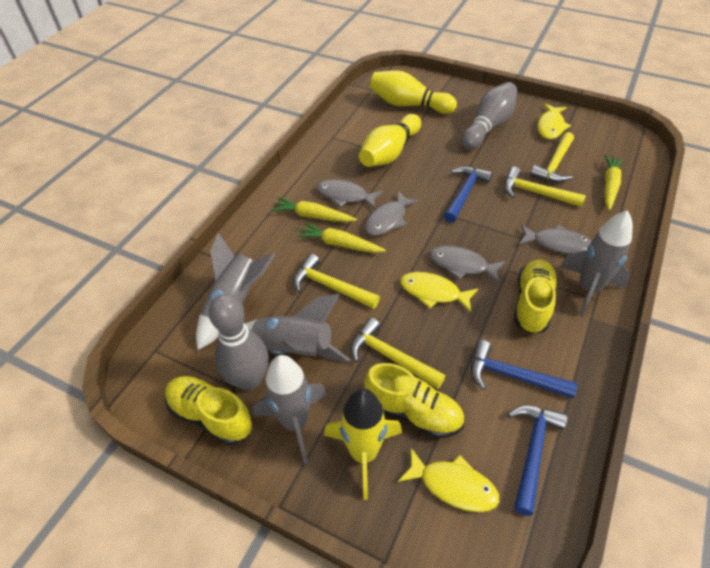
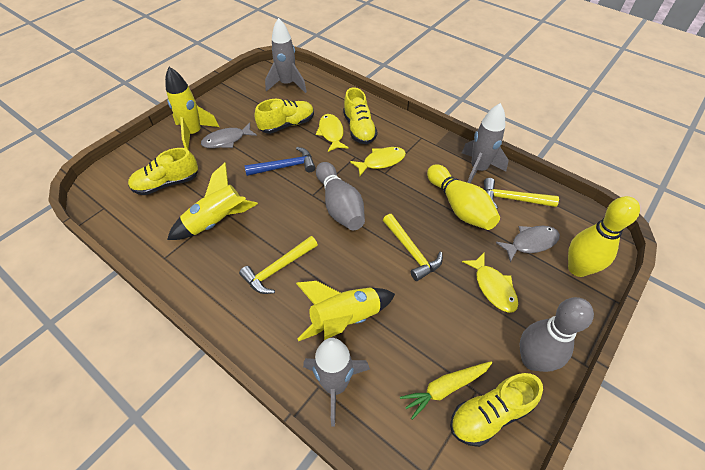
blue hammer: [444,166,492,223] [471,340,577,399] [508,405,567,516] = 3 -> [245,147,315,176] = 1
grey fish: [316,179,383,209] [365,191,419,236] [430,245,505,283] [518,224,592,254] = 4 -> [201,123,257,148] [496,226,560,262] = 2
grey rocket: [196,233,275,351] [246,294,350,362] [253,355,327,464] [560,210,633,317] = 4 -> [265,18,307,93] [303,338,370,427] [462,103,508,183] = 3
yellow carrot: [271,197,357,222] [297,222,386,253] [604,154,624,210] = 3 -> [400,361,492,420] = 1
yellow hammer: [293,254,380,309] [350,318,445,389] [504,167,586,207] [530,132,574,183] = 4 -> [239,236,318,294] [383,214,443,281] [484,178,559,209] = 3
yellow rocket: [324,388,402,500] = 1 -> [165,67,219,149] [167,162,258,240] [296,281,395,341] = 3
yellow shoe: [165,376,252,445] [364,363,464,438] [514,260,558,334] = 3 -> [128,148,198,195] [254,99,314,134] [343,88,377,144] [450,373,543,447] = 4

